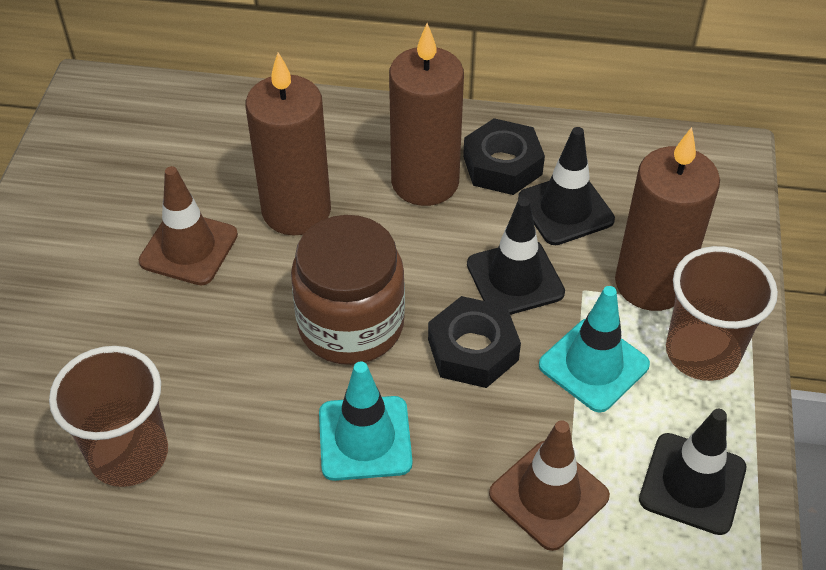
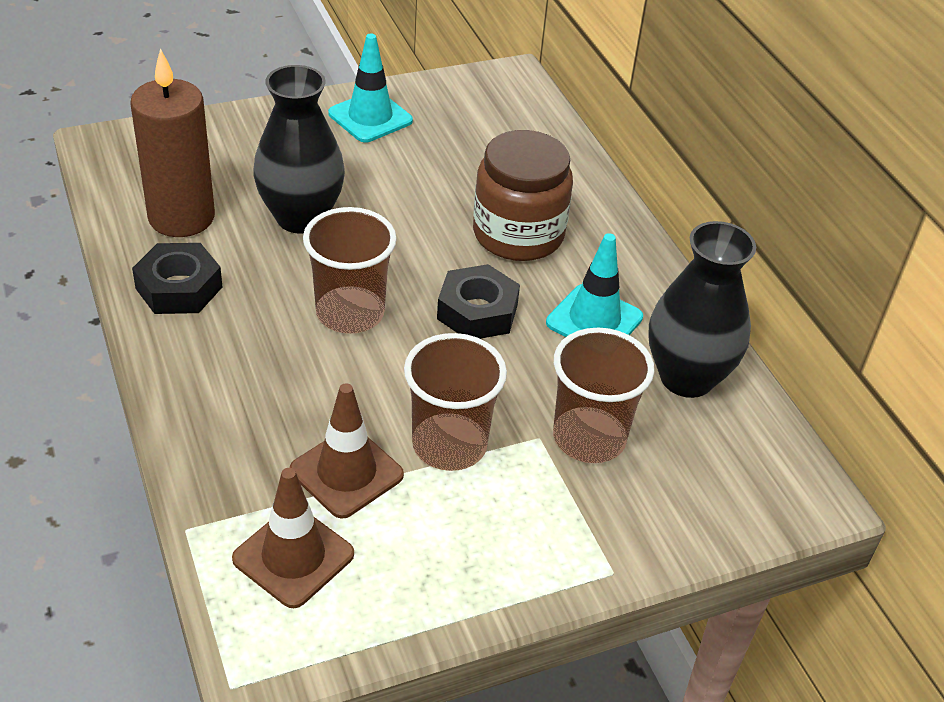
black traffic cone: [467,197,565,315] [518,127,615,245] [639,409,746,535] = 3 -> none = 0
black vase: none = 0 -> [253,65,345,234] [649,221,756,398] = 2
brown candle: [246,52,331,236] [389,23,464,206] [615,127,720,311] = 3 -> [130,48,215,237] = 1
brown cup: [49,346,168,487] [666,246,778,381] = 2 -> [303,207,397,334] [404,333,507,471] [553,328,654,463] = 3

